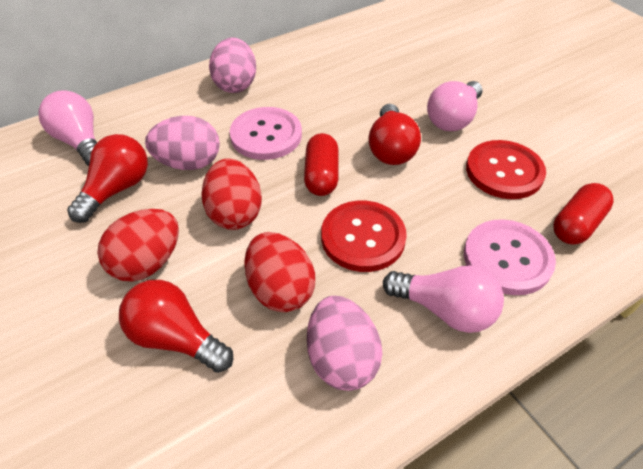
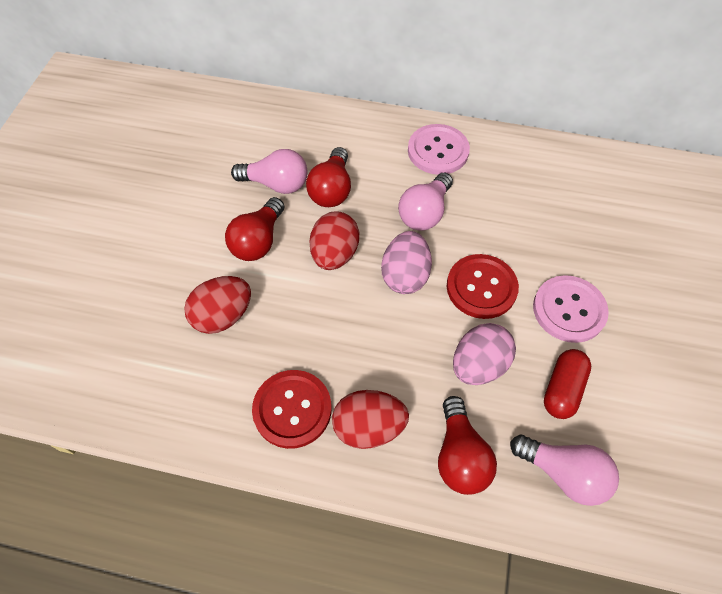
pink egg: [145,116,220,170] [209,37,256,93] [307,296,382,391] = 3 -> [381,231,432,294] [453,323,516,385] = 2
red capsule: [304,133,339,196] [553,183,614,245] = 2 -> [544,349,591,419] = 1

